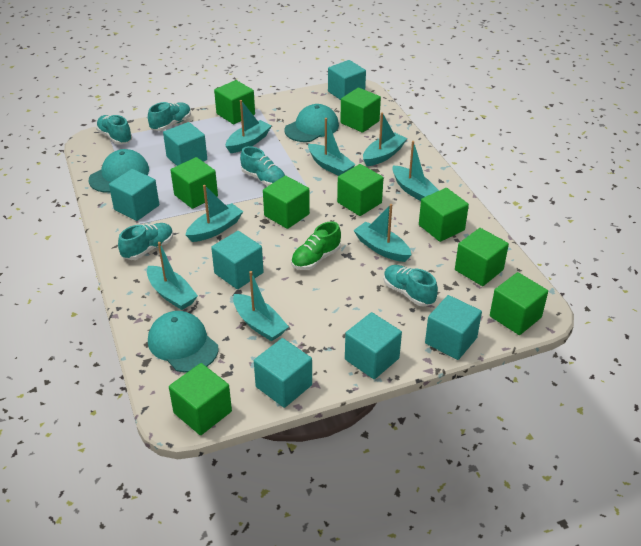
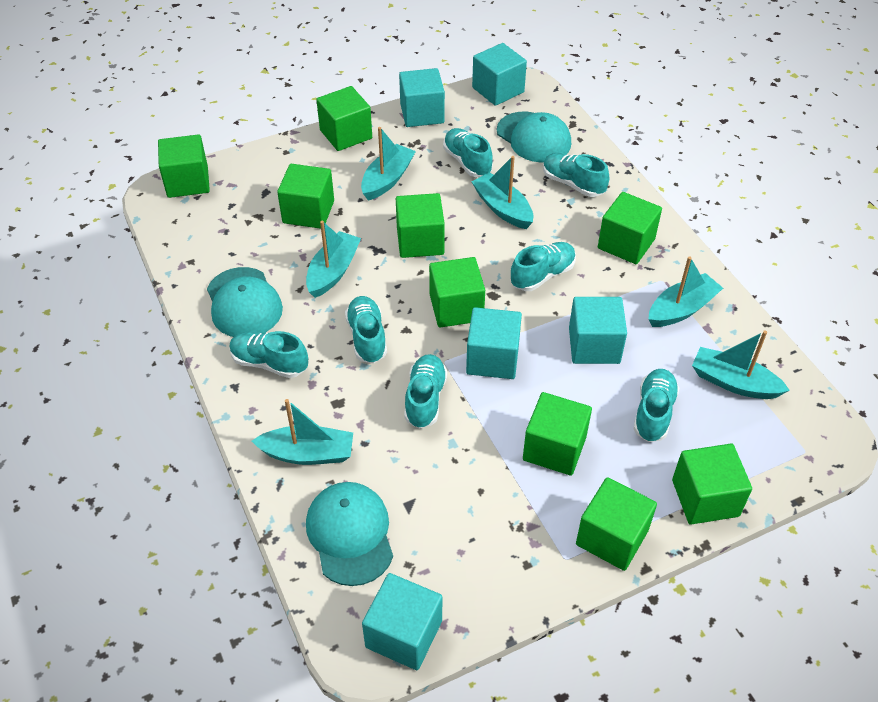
green shoe: [291,221,341,270] = 1 -> none = 0
turquoise boat: [147,242,198,310] [185,185,243,242] [226,100,272,153] [233,271,289,341] [308,118,356,176] [353,204,412,262] [363,112,407,166] [393,141,439,201] = 8 -> [252,399,353,465] [306,221,361,298] [361,127,416,201] [472,156,533,229] [648,256,723,327] [692,331,790,399] = 6
turquoise cube: [109,169,159,221] [163,122,207,166] [211,231,264,289] [254,338,312,408] [328,60,366,100] [345,312,402,379] [425,295,482,360] = 7 -> [362,573,442,670] [399,68,445,127] [466,307,522,379] [472,43,527,106] [569,297,627,364] = 5
turquoise shoe: [96,115,132,145] [118,223,173,260] [148,102,191,131] [240,146,286,186] [384,265,438,307] = 5 -> [229,331,308,378] [345,296,387,363] [404,354,447,429] [443,128,493,177] [511,242,576,291] [543,153,609,197] [633,369,679,442] = 7

